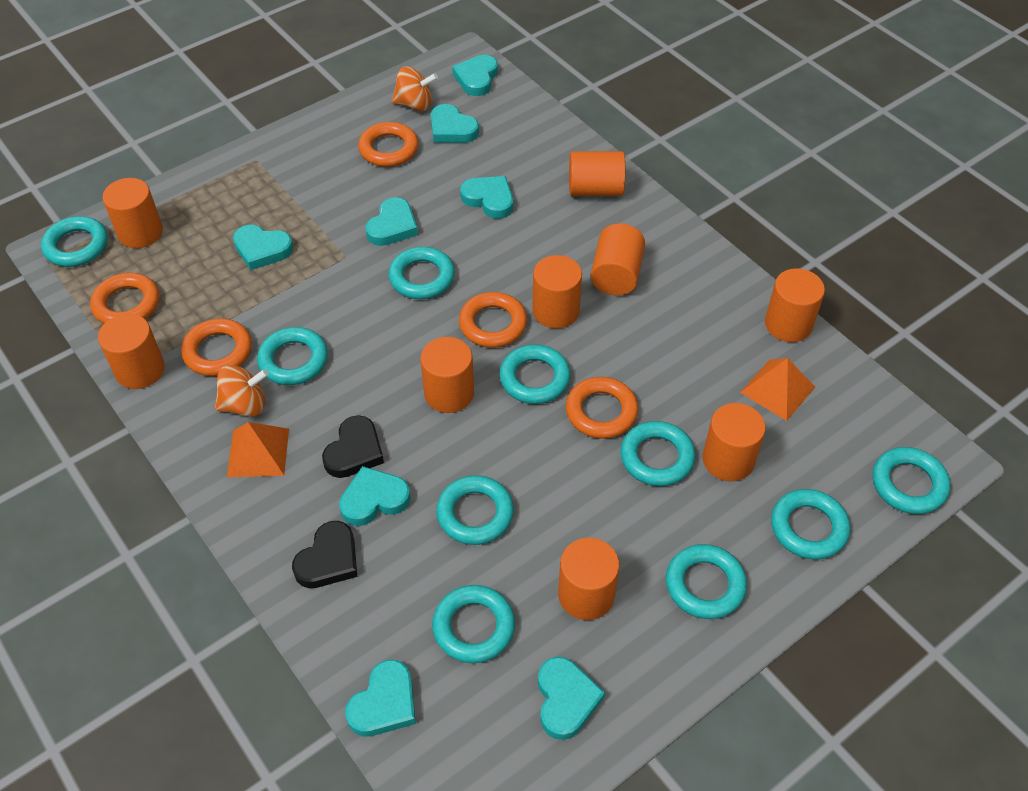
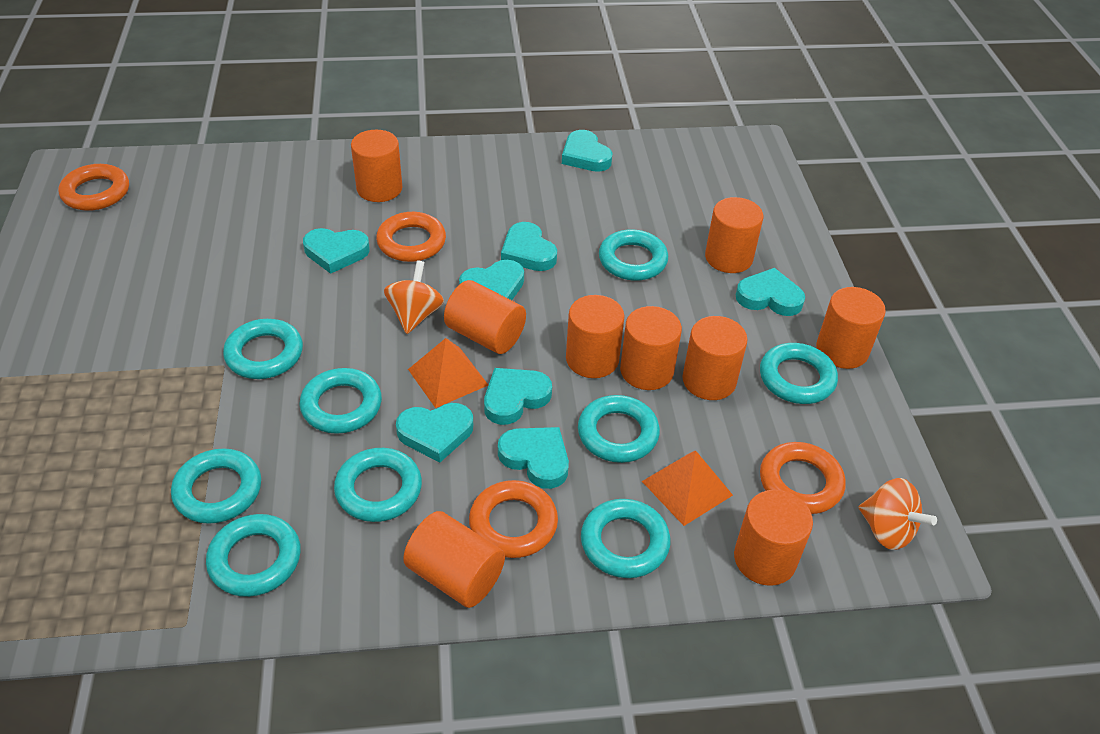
black heart: [292,521,357,588] [322,415,384,478] = 2 -> none = 0
orange ring: [90,273,159,324] [181,318,252,376] [358,122,418,167] [459,292,527,348] [566,377,638,439] = 5 -> [59,164,129,211] [376,212,446,262] [469,480,558,558] [760,442,846,514] = 4
turquoise ring: [41,216,108,267] [257,327,328,385] [388,247,455,299] [432,585,515,663] [436,475,514,545] [500,345,571,404] [620,421,696,486] [666,544,747,619] [771,489,850,560] [872,447,950,514] = 10 -> [171,448,261,524] [206,514,301,597] [223,319,303,379] [299,368,382,434] [334,448,422,522] [578,395,660,463] [581,499,670,578] [599,229,668,281] [760,343,838,404] = 9

